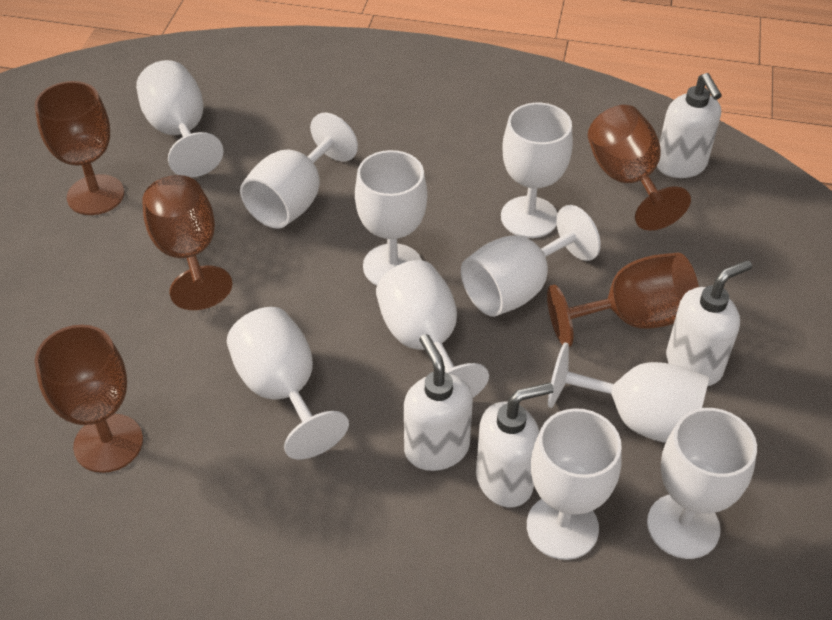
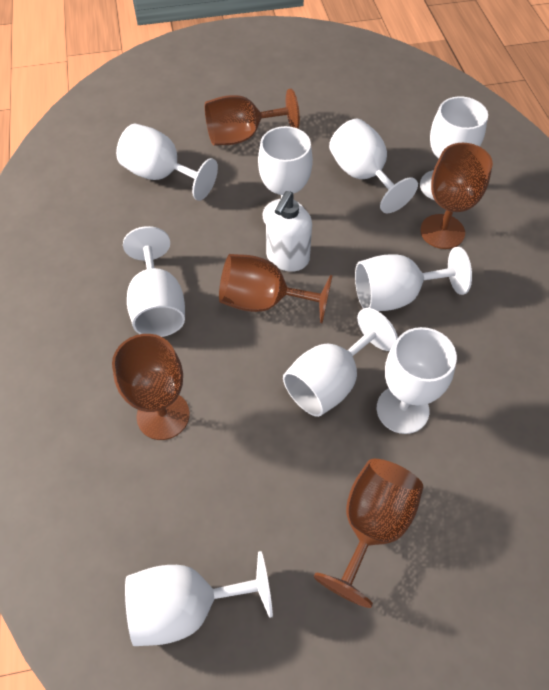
white goblet: [136,60,224,178] [227,307,349,459] [240,113,358,229] [355,150,427,285] [376,260,489,397] [461,205,601,317] [501,103,573,238] [527,408,622,560] [548,342,709,443] [647,408,757,559] = 10 -> [116,124,218,201] [123,226,185,337] [125,551,273,646] [258,126,313,224] [283,308,398,417] [329,119,418,213] [355,247,472,311] [377,327,457,434] [420,96,488,200] = 9
white soap dispenser: [404,334,473,471] [476,382,554,507] [657,73,722,178] [666,260,752,386] = 4 -> [266,191,312,272] = 1

